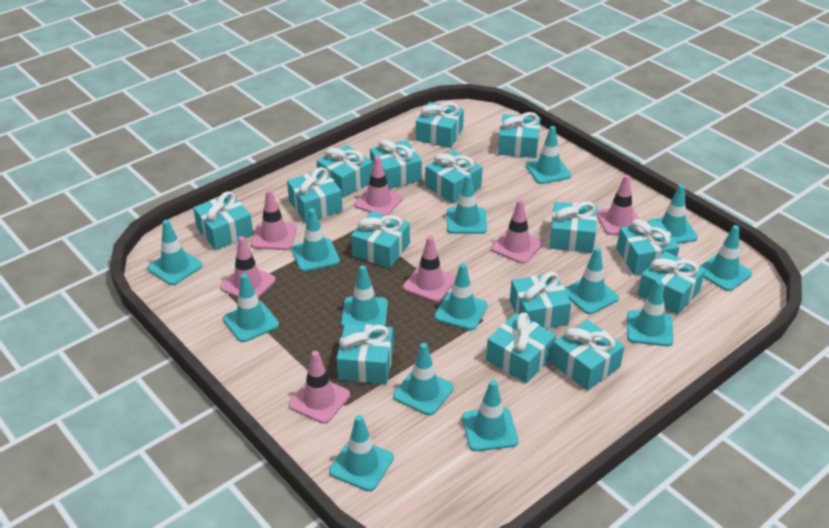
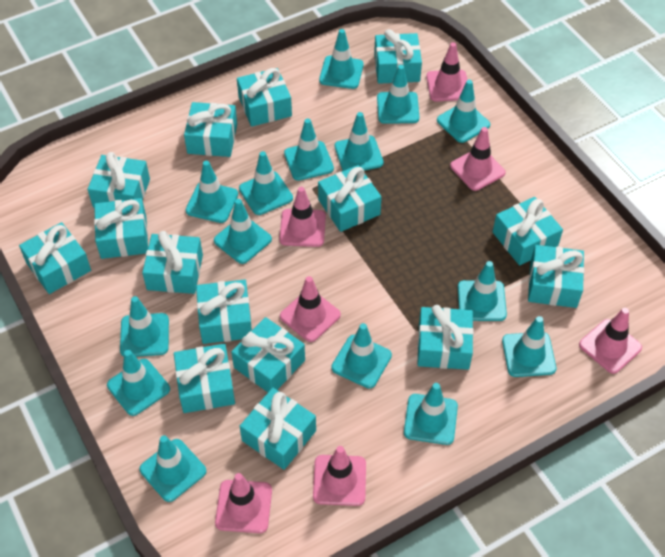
turquoise traffic cone: [147,220,203,285] [223,274,279,342] [292,208,340,272] [329,415,394,491] [341,265,388,328] [393,343,454,415] [434,263,488,330] [447,175,487,234] [462,380,518,451] [526,126,571,184] [565,247,619,314] [627,280,673,346] [648,184,698,244] [699,225,752,291] = 14 -> [107,350,170,416] [120,296,169,357] [139,435,206,502] [186,161,238,223] [214,199,272,264] [239,151,293,215] [284,118,334,181] [319,29,364,89] [331,323,392,388] [335,112,384,171] [377,65,419,124] [404,383,458,445] [437,80,490,143] [458,261,507,321] [502,316,556,377] = 15

